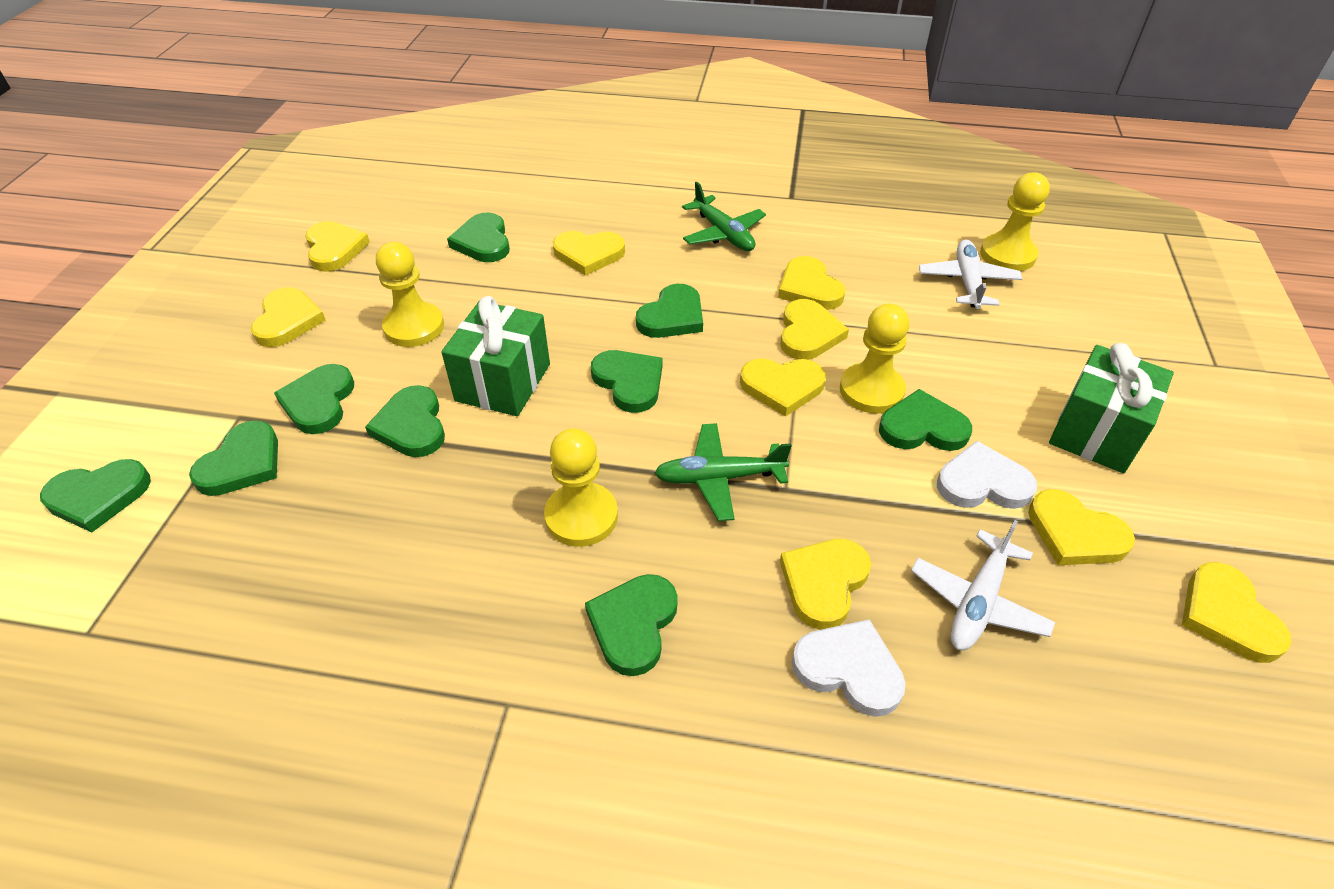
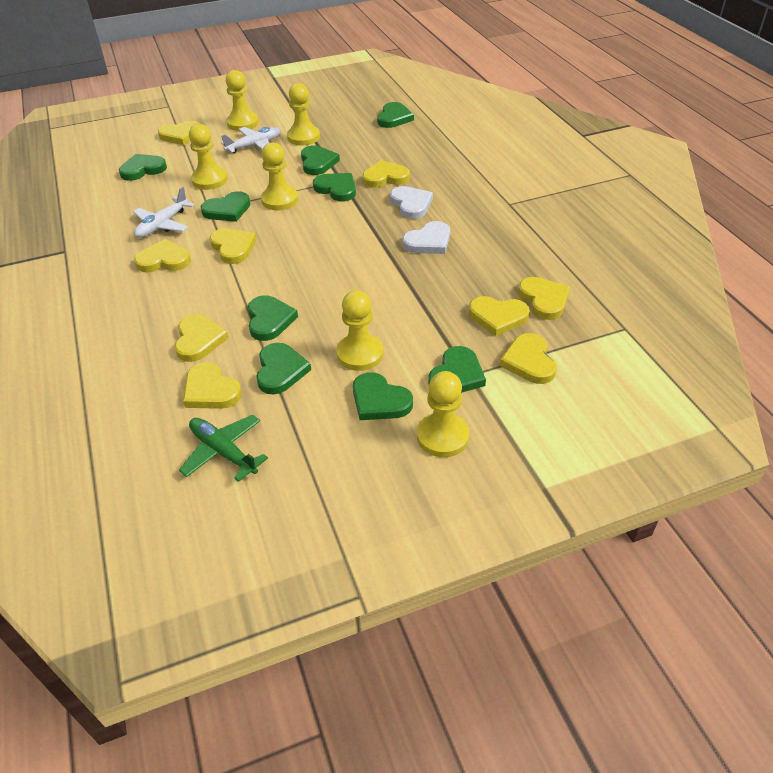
green gift: [441,296,550,416] [1049,343,1174,473] = 2 -> none = 0
green plane: [654,423,792,521] [682,182,766,251] = 2 -> [179,415,268,482] = 1
yellow pawn: [376,242,444,347] [544,428,618,547] [840,304,910,414] [980,172,1050,271] = 4 -> [189,124,228,190] [226,70,259,131] [261,142,298,210] [287,83,320,145] [336,290,383,371] [417,371,470,457] = 6

